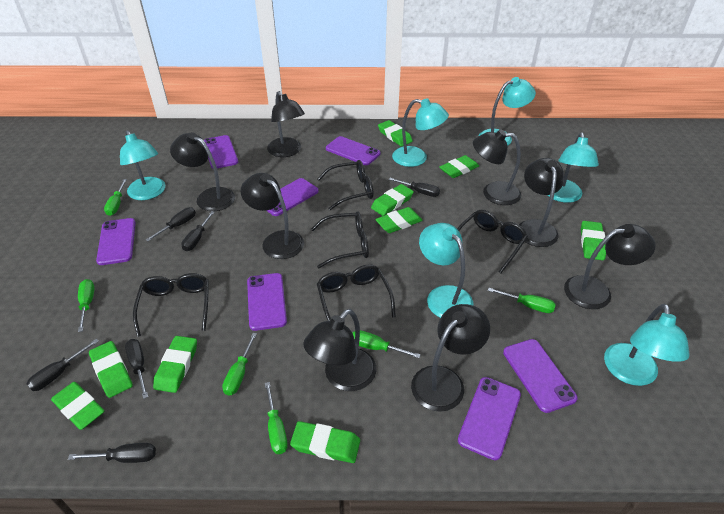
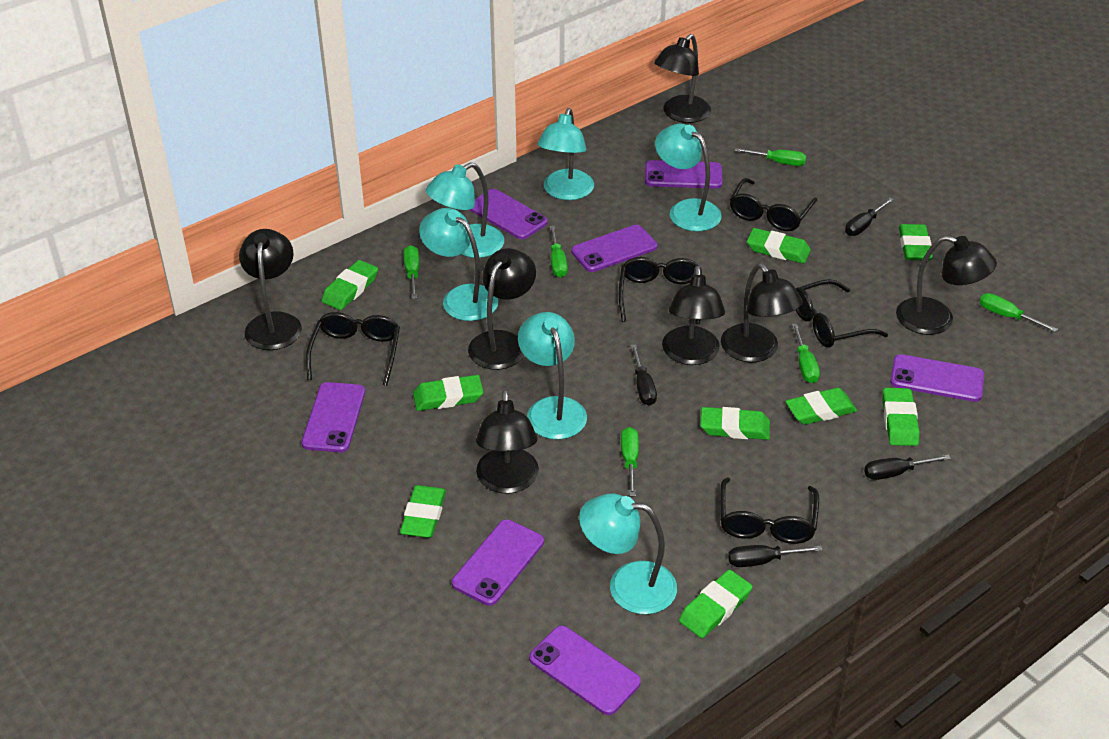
black lamp: [170,132,235,211] [241,173,304,259] [267,91,305,157] [303,309,376,391] [411,304,490,412] [473,130,521,205] [519,158,564,247] [564,224,656,309] = 8 -> [239,229,302,350] [468,248,536,370] [476,390,539,494] [654,34,711,123] [662,266,725,365] [721,263,803,362] [896,236,997,335] = 7
black screwdriver: [27,339,99,391] [68,443,156,463] [125,339,148,399] [146,207,196,241] [181,211,215,251] [389,178,440,197] = 6 -> [631,344,657,406] [728,545,822,567] [845,198,894,236] [864,454,951,480] = 4

